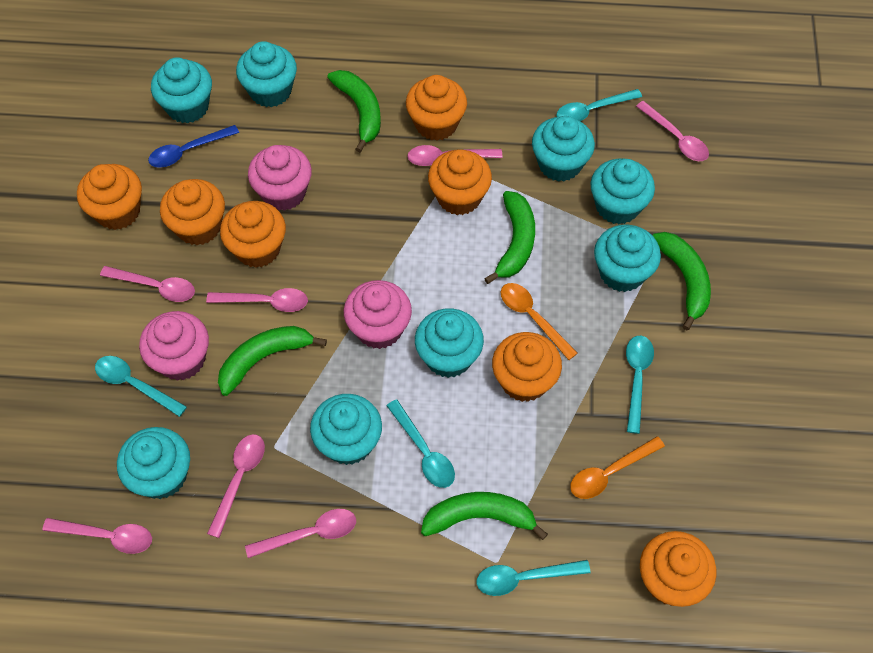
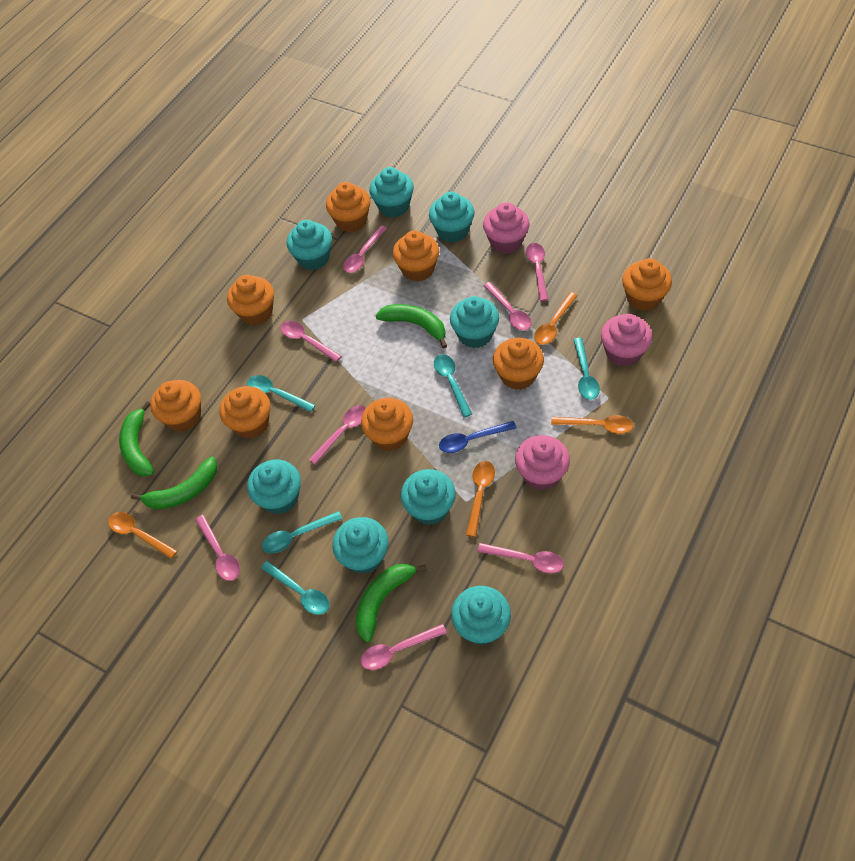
green banana: [218,326,327,396] [327,70,381,153] [421,492,548,540] [484,191,535,284] [652,232,711,330] = 5 -> [119,401,154,477] [131,456,217,509] [356,564,427,643] [375,304,447,349] = 4
orange cupcake: [77,164,142,230] [160,179,225,245] [220,201,286,268] [406,75,467,141] [428,149,492,215] [492,332,562,402] [640,531,716,607] = 7 -> [150,380,201,432] [219,386,270,438] [227,275,274,325] [326,182,370,232] [361,398,413,451] [393,230,439,282] [493,338,544,390] [622,258,672,311] = 8
orange spoon: [501,283,578,360] [570,436,665,499] = 2 -> [108,512,177,559] [466,461,495,537] [534,292,577,345] [551,415,633,434] = 4
pink spoon: [42,518,152,554] [100,266,195,302] [206,288,308,312] [207,434,265,538] [245,509,356,558] [407,145,502,166] [636,101,709,161] = 7 -> [195,515,240,581] [280,321,341,362] [308,405,366,465] [343,226,387,273] [360,624,447,670] [478,543,564,574] [483,282,532,330] [526,243,548,301] = 8

